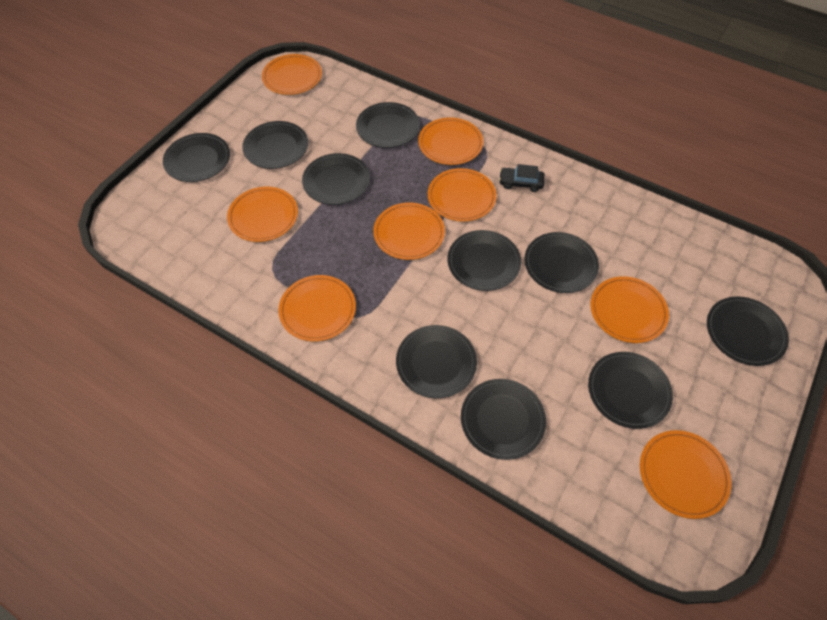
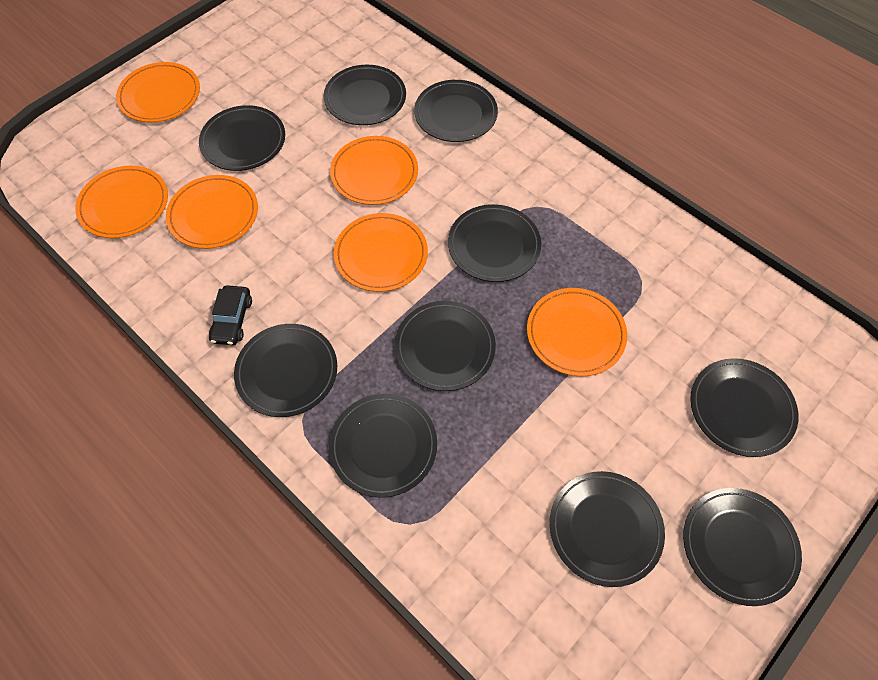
orange plate: [227,187,298,242] [262,54,322,95] [278,275,356,342] [373,203,445,260] [418,117,483,165] [428,168,497,222] [590,276,669,343] [640,430,731,519] = 8 -> [75,166,168,238] [116,62,200,123] [166,175,258,249] [330,136,418,205] [334,213,428,292] [527,288,627,376] = 6

